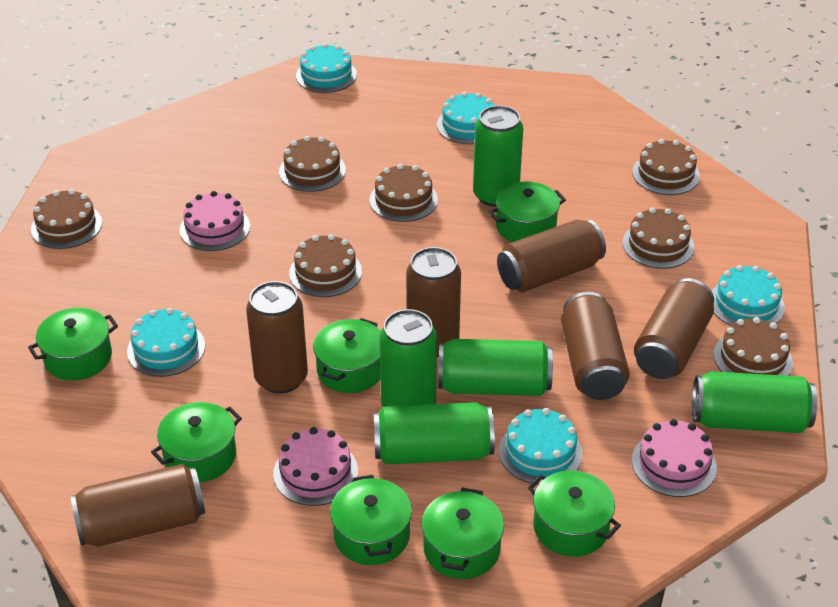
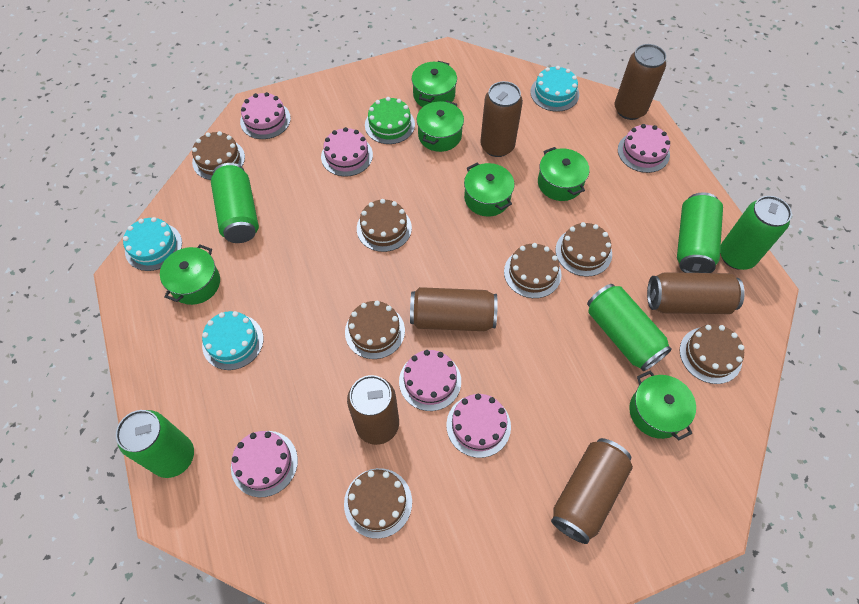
green cake: none = 0 -> [365,97,415,144] = 1
green pot: [28,308,118,381] [151,402,242,482] [313,318,381,393] [330,475,412,565] [421,487,504,579] [489,181,566,242] [528,471,621,557] = 7 -> [160,245,220,305] [412,61,457,107] [417,100,464,152] [464,162,515,217] [538,147,589,201] [629,371,696,440] = 6
pink cake: [180,191,250,251] [273,427,358,506] [632,419,717,497] = 3 -> [231,431,298,497] [240,92,291,139] [321,127,373,177] [399,350,461,411] [446,394,511,458] [618,124,670,173] = 6
turquoise cake: [127,308,205,377] [296,43,357,93] [437,92,495,144] [499,408,583,484] [712,265,785,325] = 5 -> [123,217,182,271] [202,311,264,370] [530,66,579,112] = 3

